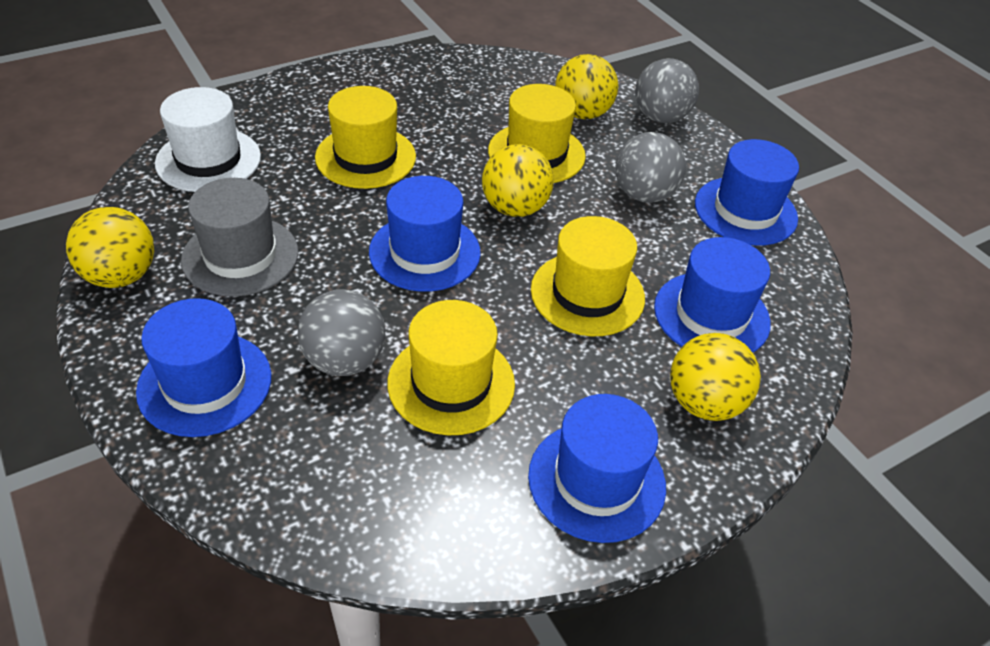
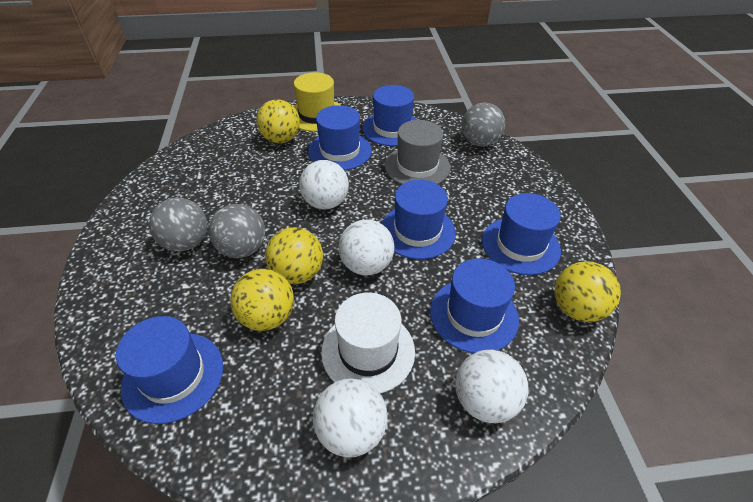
blue hat: [136,298,272,437] [369,176,481,292] [528,394,666,543] [654,237,771,353] [695,139,799,245] = 5 -> [116,316,223,424] [308,105,372,170] [362,85,417,146] [381,180,456,259] [430,258,519,353] [482,193,561,275] = 6
white ball: none = 0 -> [299,160,349,210] [313,378,388,457] [339,220,394,275] [455,350,529,423] = 4
yellow hat: [315,86,416,189] [387,300,515,435] [488,84,586,183] [531,216,645,336] = 4 -> [293,72,340,132] = 1

